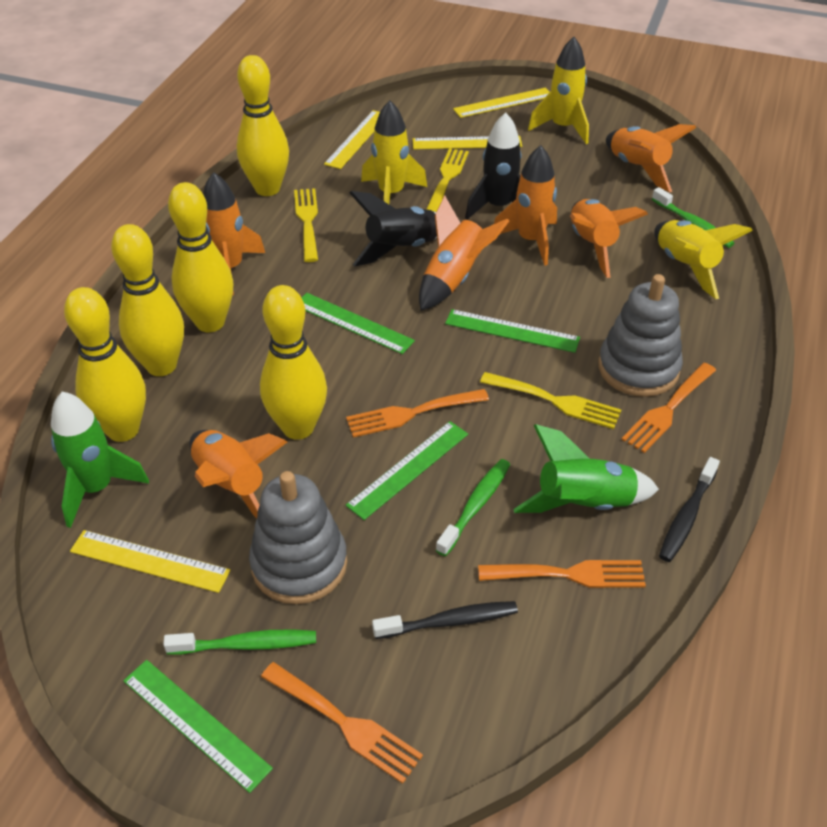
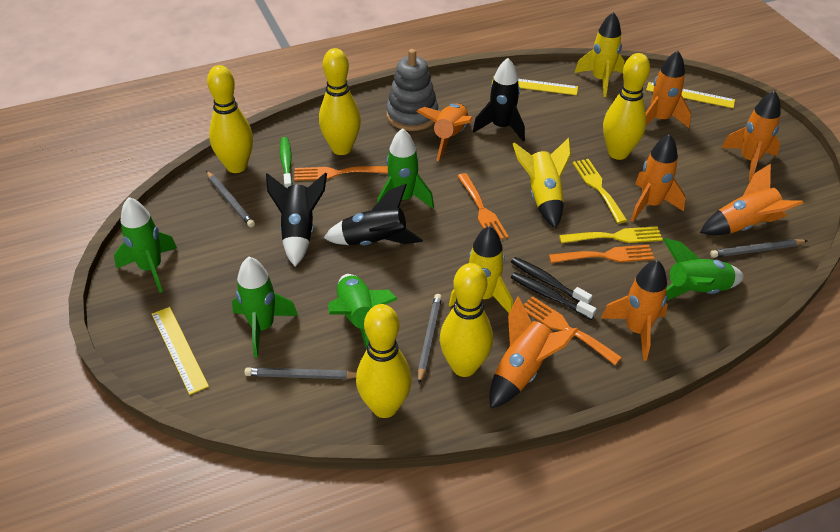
black rocket: [350,191,437,267] [465,112,522,220] = 2 -> [266,172,327,266] [324,184,423,245] [473,58,525,142] = 3
green rocket: [51,392,149,528] [513,424,659,513] = 2 -> [114,197,177,293] [232,257,298,358] [328,274,398,350] [377,128,434,208] [663,238,744,300] = 5
green ruler: [123,660,273,793] [302,293,415,354] [346,421,468,520] [445,309,580,353] = 4 -> none = 0
green toothbrush: [163,629,316,655] [436,459,510,556] [652,187,734,248] = 3 -> [280,137,293,188] = 1
grey pencil: none = 0 -> [206,171,255,227] [244,367,357,379] [418,294,442,384] [710,239,808,258] = 4
grey stacking toy: [249,471,347,604] [598,274,683,397] = 2 -> [386,49,438,131] = 1
orange rocket: [189,430,287,518] [203,172,265,295] [419,195,509,311] [494,145,557,266] [570,199,648,278] [606,124,696,193] = 6 -> [416,103,473,161] [489,296,579,409] [601,260,668,361] [631,134,686,221] [646,51,691,128] [700,164,804,235] [722,91,781,181] = 7
yellow fork: [294,188,318,262] [427,148,469,212] [480,372,621,429] = 3 -> [559,226,663,244] [572,159,627,224] = 2
yellow ruler: [70,530,230,593] [324,110,380,169] [413,136,522,149] [453,88,550,118] = 4 -> [152,307,209,395] [492,77,578,95] [646,82,735,108] = 3

